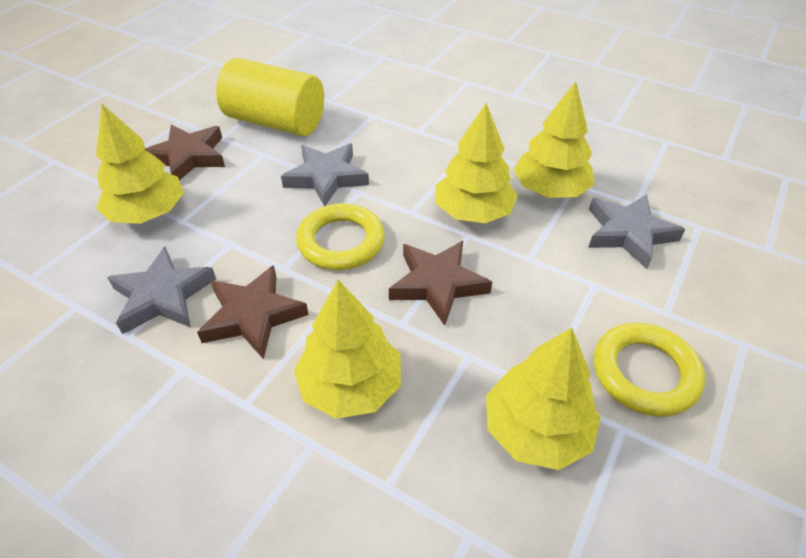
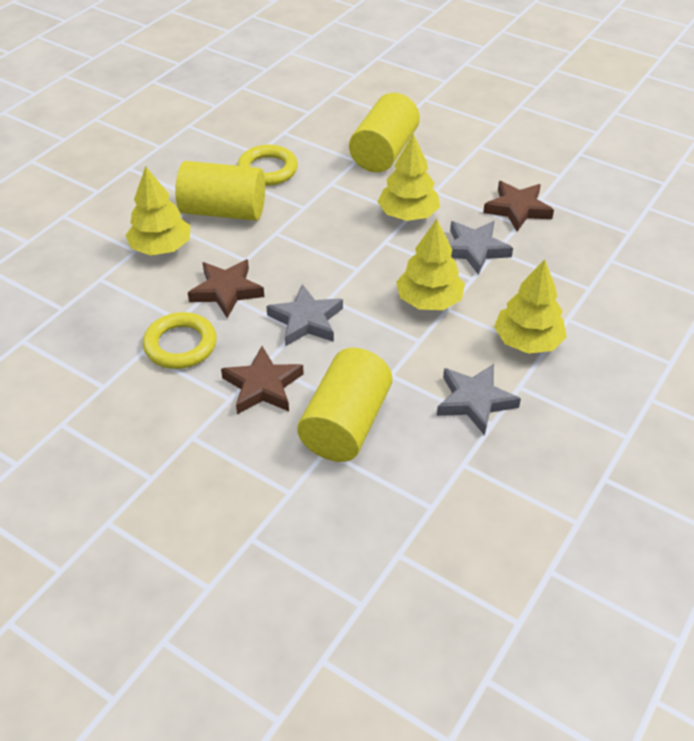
yellow cylinder: [216,58,324,137] = 1 -> [175,161,265,221] [297,348,392,462] [349,93,420,172] = 3
yellow tree: [96,104,184,224] [294,280,401,419] [436,103,518,223] [486,328,601,470] [514,81,595,198] = 5 -> [125,166,190,256] [378,134,440,221] [396,219,465,310] [494,259,567,354] = 4

